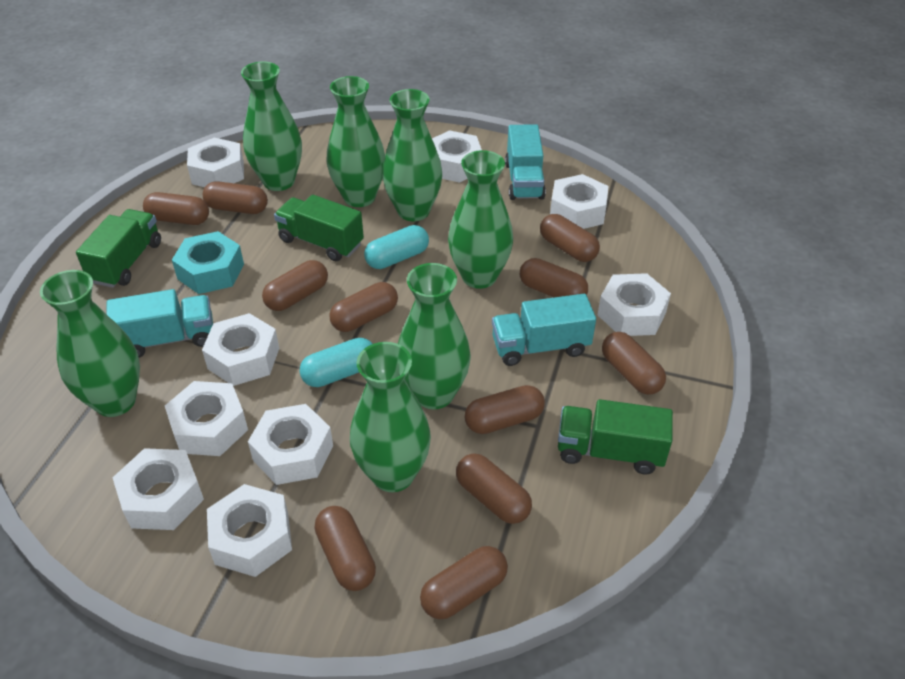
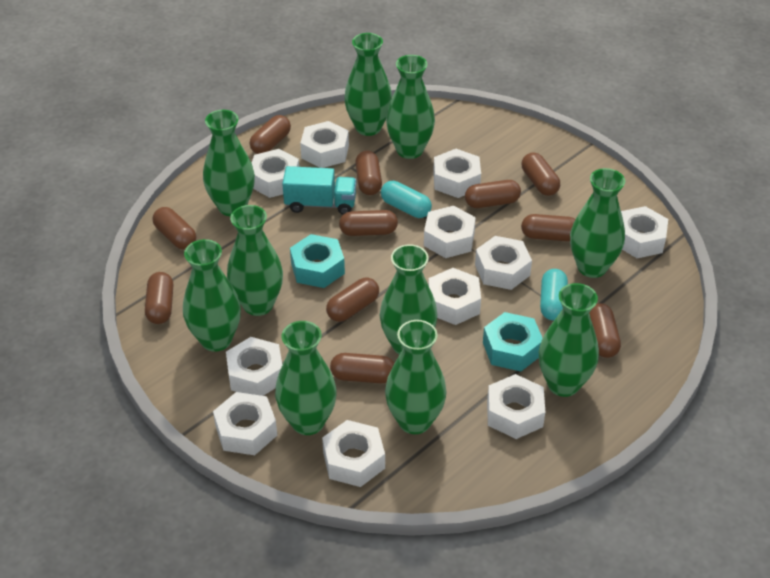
green truck: [76,209,161,288] [274,195,364,261] [558,399,673,474] = 3 -> none = 0
green vase: [40,270,140,417] [241,62,302,191] [326,76,385,207] [350,342,431,492] [382,89,442,221] [398,263,471,409] [448,150,513,289] = 7 -> [183,239,241,352] [203,110,255,216] [227,205,283,316] [275,321,337,435] [344,33,392,136] [380,244,437,355] [385,320,446,434] [386,55,435,159] [539,283,599,397] [570,168,625,278] = 10
turquoise nut: [172,231,244,294] = 1 -> [290,234,345,288] [483,312,542,371] = 2
turquoise truck: [106,289,213,358] [492,294,596,366] [505,124,546,200] = 3 -> [282,166,356,215] = 1
white nut: [113,448,204,530] [165,381,248,456] [187,138,244,187] [202,313,279,386] [207,484,292,577] [248,404,333,485] [432,130,482,183] [550,174,609,229] [598,273,671,336] = 9 -> [213,392,277,455] [226,337,282,396] [252,149,299,198] [300,121,349,168] [322,420,385,487] [424,206,476,258] [428,268,481,325] [433,149,481,198] [475,236,532,290] [487,374,545,439] [621,206,668,258] = 11

